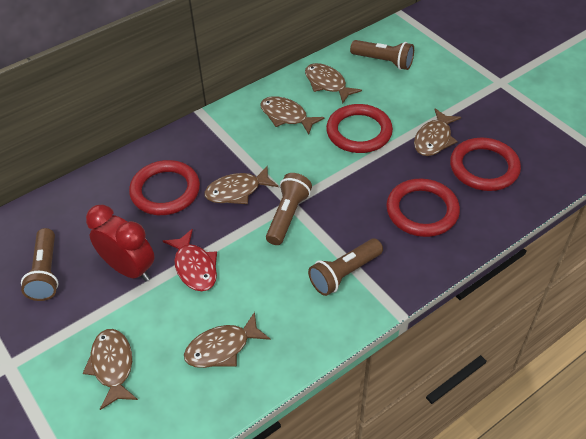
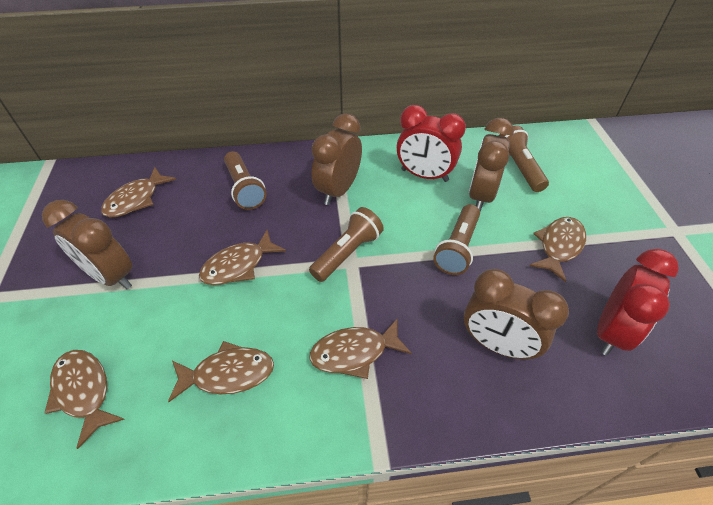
brown clock: none = 0 -> [42,200,132,289] [311,113,362,205] [464,269,569,360] [469,118,514,212] = 4
red clock: [86,204,155,281] = 1 -> [397,105,466,182] [597,249,679,356] = 2
red fish: [163,229,217,291] = 1 -> none = 0
red ring: [129,160,200,215] [326,104,393,153] [386,179,460,237] [450,138,521,191] = 4 -> none = 0

